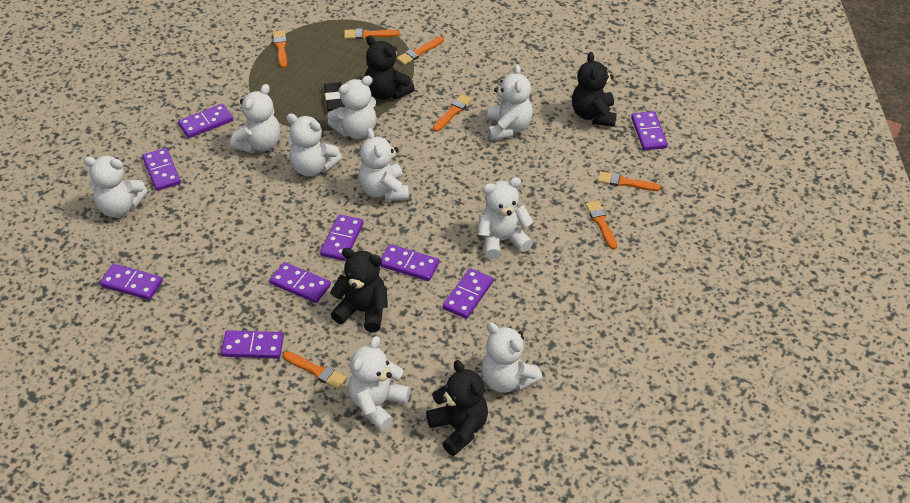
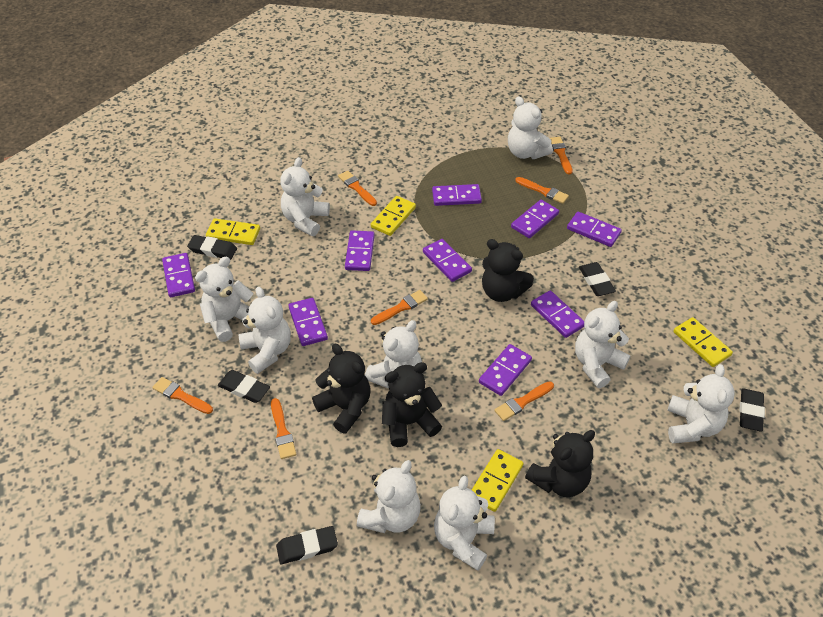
black eraser: [324,82,344,111] = 1 -> [187,235,237,260] [218,370,270,403] [276,526,338,564] [579,262,616,296] [740,388,765,432] = 5
yellow domino: none = 0 -> [206,218,260,245] [371,196,416,236] [472,449,524,512] [673,317,733,367] = 4

